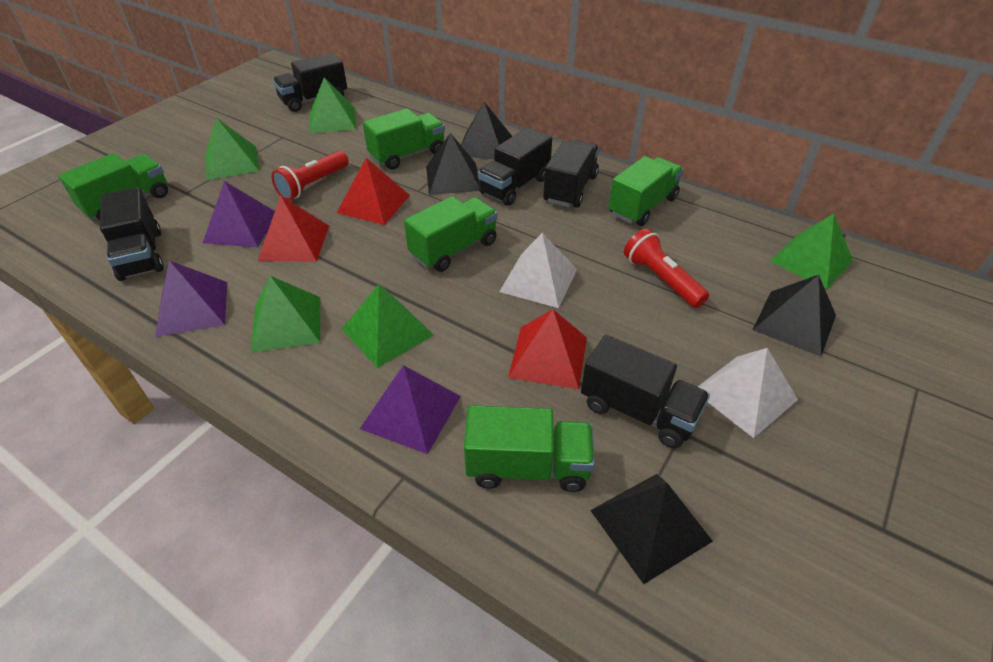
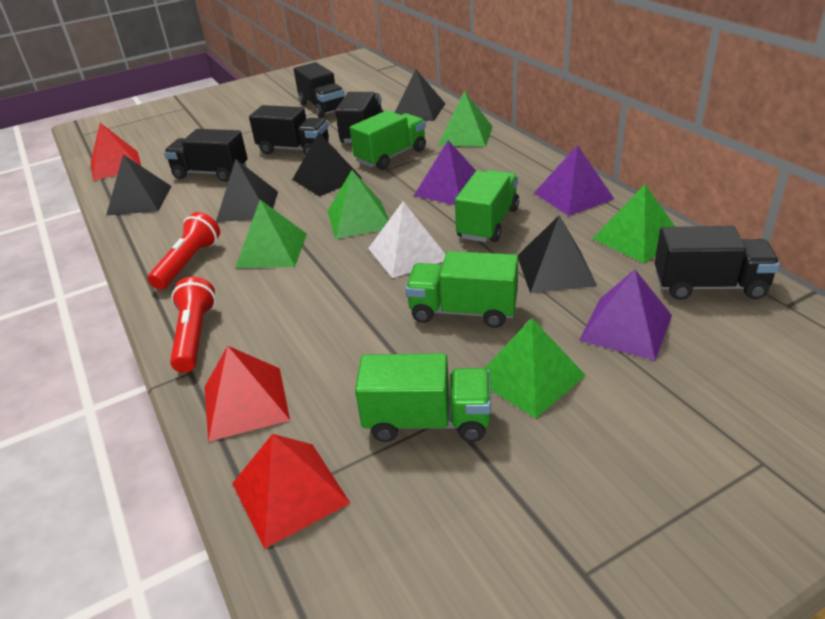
black pyramid: [426,133,480,195] [461,102,512,160] [590,474,713,584] [753,275,836,356] = 4 -> [106,154,171,215] [216,159,278,222] [292,133,362,197] [395,70,445,121] [518,215,597,293] = 5
green truck: [58,153,168,221] [363,108,445,170] [404,196,498,272] [464,405,595,492] [609,156,684,226] = 5 -> [350,110,426,170] [355,353,491,442] [405,251,518,328] [455,170,519,242] = 4
white pyramid: [499,233,577,308] [698,348,798,438] = 2 -> [368,202,445,278] = 1

